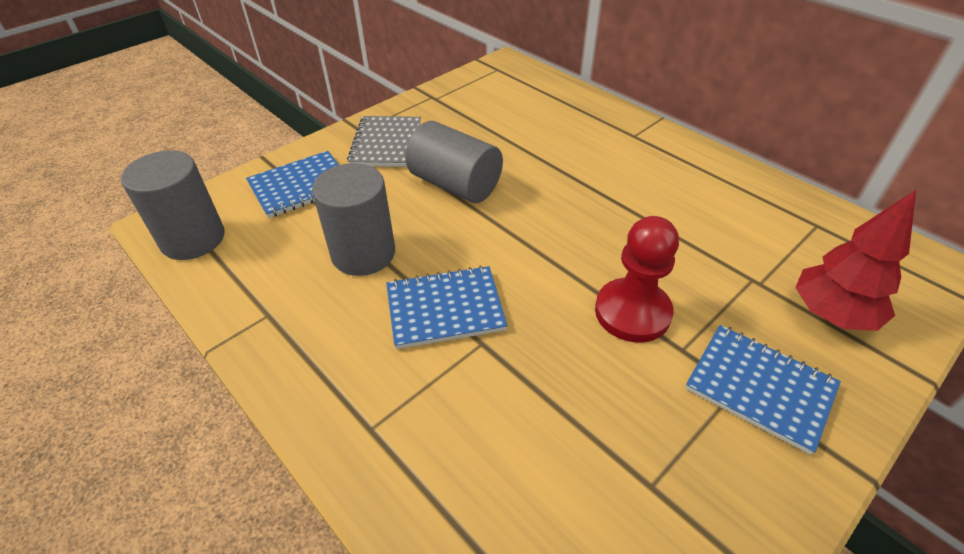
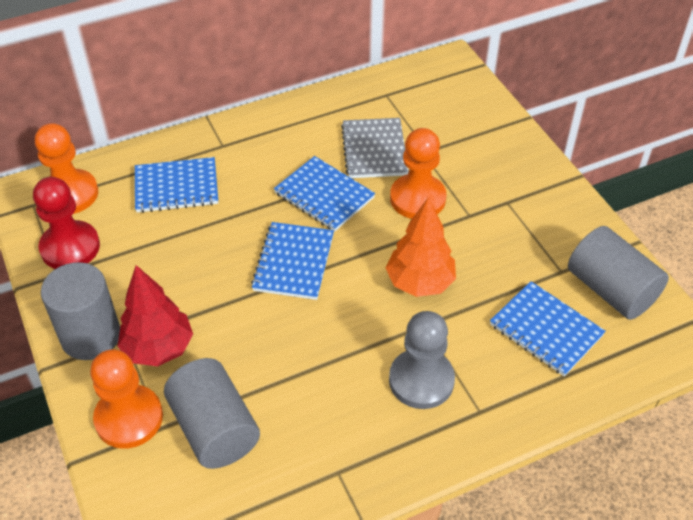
blue notebook: [246,151,339,218] [386,266,508,349] [685,325,841,455] = 3 -> [135,157,218,213] [251,222,334,300] [274,156,375,231] [490,281,606,376] = 4
grey pawn: none = 0 -> [389,311,455,409] = 1
orange pawn: none = 0 -> [35,123,98,214] [90,349,163,449] [390,128,447,219] = 3
orange tree: none = 0 -> [386,197,456,297] = 1

